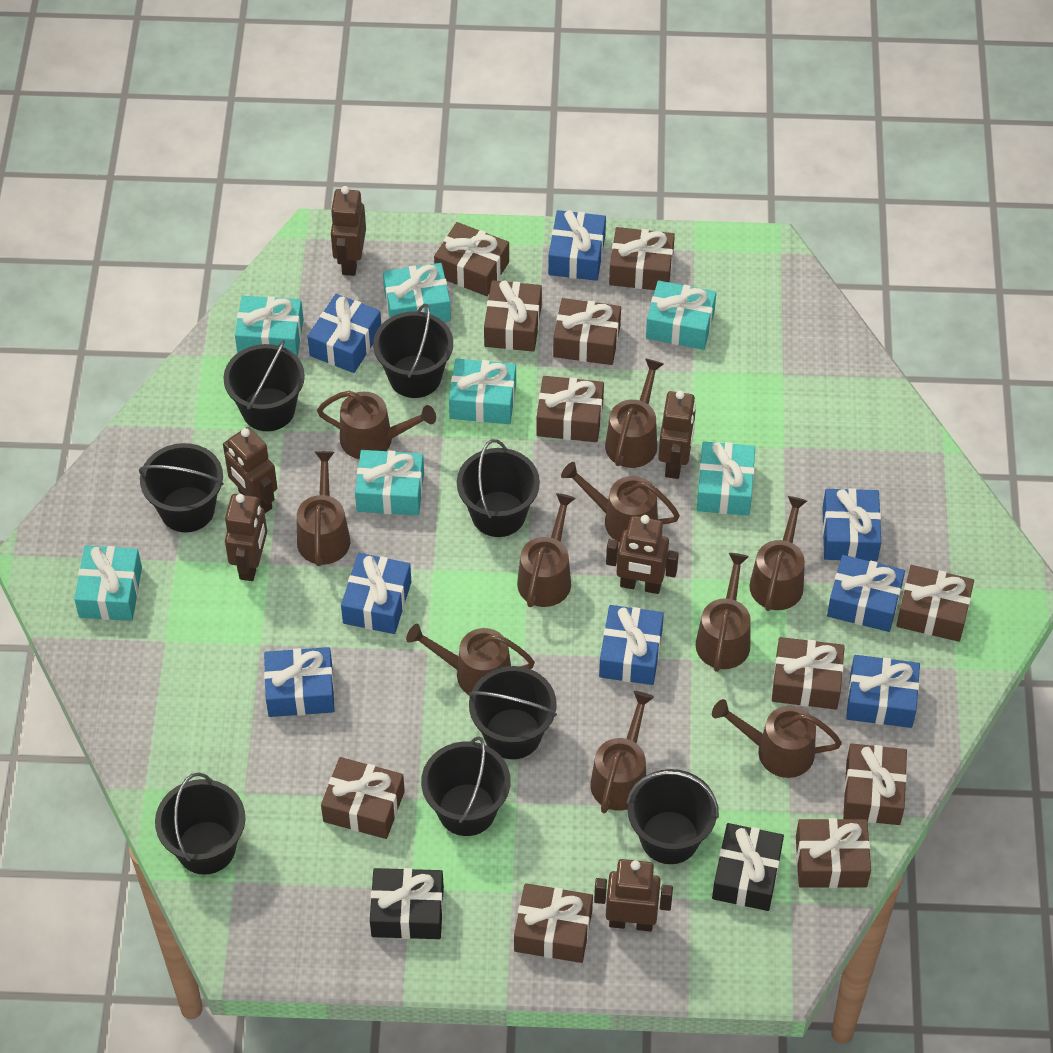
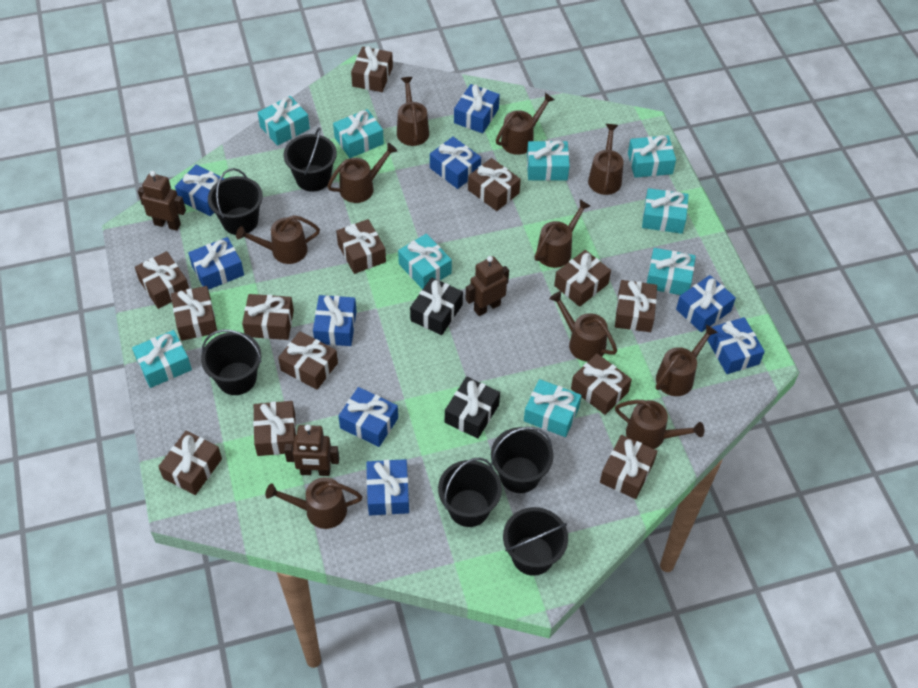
black bucket: [139,443,224,532] [155,773,245,875] [223,340,305,431] [373,304,453,398] [421,736,510,836] [457,439,540,537] [469,666,557,759] [626,769,719,864] = 8 -> [201,329,262,395] [208,168,263,235] [283,127,337,192] [438,458,502,527] [491,427,554,493] [503,507,568,576] = 6
blue gift: [264,647,334,717] [307,294,381,373] [341,553,411,634] [548,210,606,281] [599,605,664,685] [822,488,881,561] [827,555,905,632] [846,655,920,728] = 8 -> [175,165,225,217] [188,237,244,290] [313,295,357,346] [338,387,398,447] [366,459,409,515] [430,137,481,189] [454,84,500,133] [676,275,736,332] [707,317,765,374] = 9
brown gift: [321,757,405,839] [434,222,509,296] [484,280,542,352] [514,883,593,963] [537,376,604,442] [553,298,621,365] [609,227,675,290] [772,637,845,709] [796,818,871,888] [843,744,907,825] [896,565,974,642] = 11 -> [135,251,189,309] [158,431,222,495] [171,286,217,341] [242,294,294,340] [253,401,296,456] [278,331,338,390] [336,219,386,274] [351,46,393,92] [468,158,521,211] [554,250,611,307] [571,354,632,415] [600,435,657,499] [615,280,657,332] = 13
brown robot: [223,427,277,513] [225,494,267,581] [330,186,366,276] [594,859,673,932] [606,515,679,594] [658,390,696,479] = 6 -> [138,171,186,231] [284,424,339,476] [466,256,509,316] = 3
turquoise gift: [74,546,142,621] [235,296,304,357] [355,450,424,516] [383,263,451,322] [449,358,516,424] [646,280,716,350] [697,441,755,516] = 7 -> [132,330,192,388] [258,96,310,146] [333,109,384,158] [398,234,452,289] [524,379,582,437] [527,140,570,181] [628,135,676,178] [642,188,689,234] [647,248,696,295] = 9

